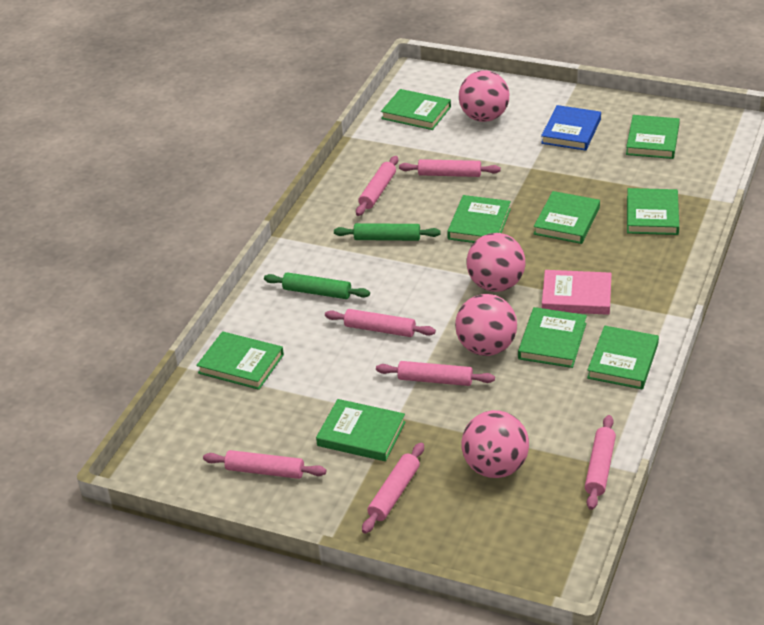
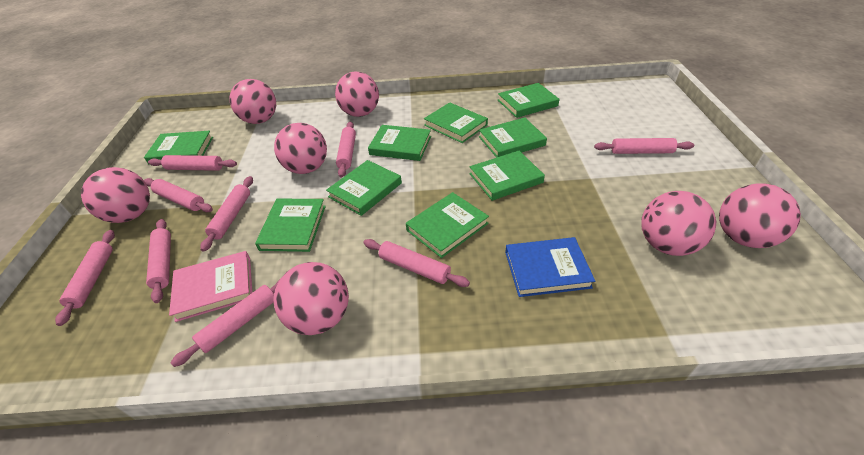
green rolling pin: [264,272,370,299] [334,223,441,241] = 2 -> none = 0
pink ball: [455,294,517,356] [459,70,509,122] [461,410,529,478] [467,233,525,292] = 4 -> [81,167,150,223] [230,79,276,124] [274,123,327,174] [274,262,349,335] [335,71,379,117] [641,191,716,256] [719,184,801,248] = 7
pink rolling pin: [203,450,326,479] [325,309,436,337] [356,156,398,216] [362,443,424,534] [376,361,495,386] [399,159,501,177] [585,415,616,510] = 7 -> [55,230,115,326] [144,178,213,212] [146,219,171,303] [148,155,237,171] [171,277,282,367] [200,176,253,252] [336,122,356,178] [363,239,470,287] [594,138,694,154] = 9

